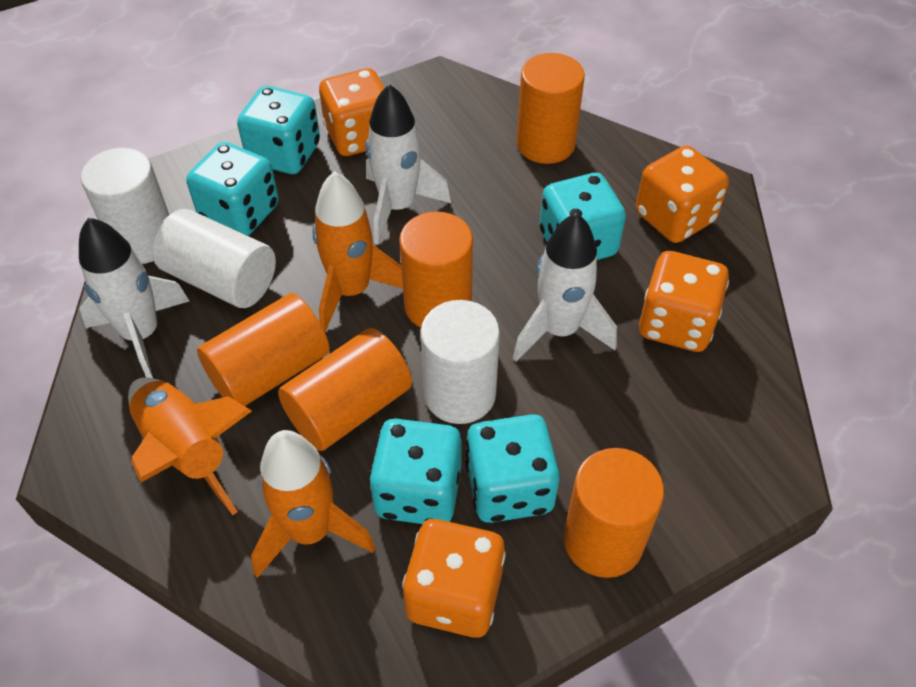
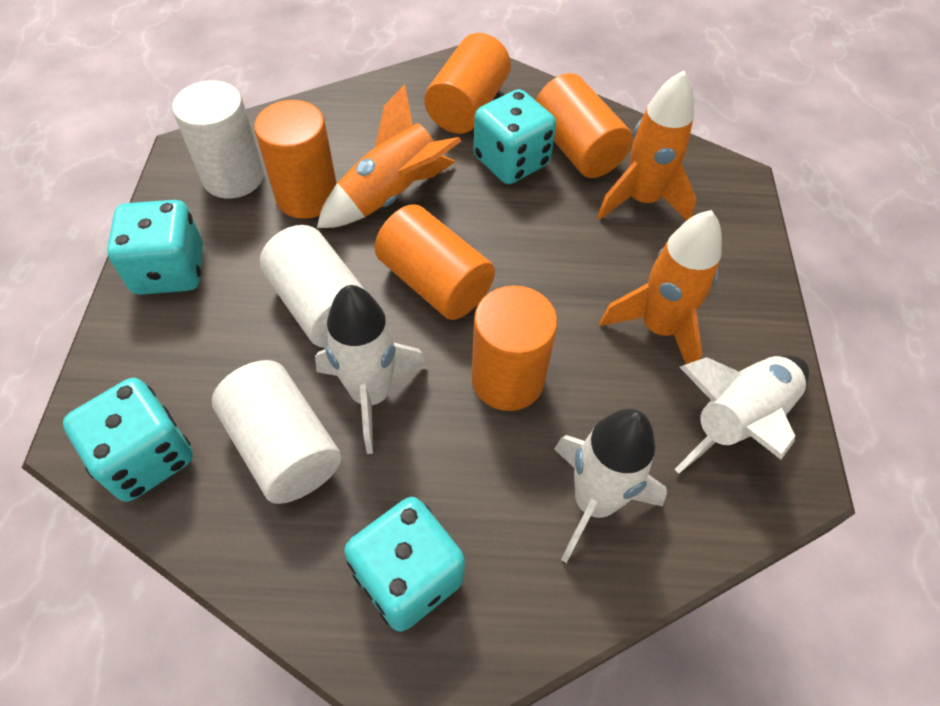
orange dice: [319,68,384,156] [402,519,506,638] [636,146,729,243] [639,251,729,352] = 4 -> none = 0
turquoise dice: [186,142,279,236] [237,86,320,174] [369,419,462,524] [466,414,560,523] [540,173,626,260] = 5 -> [63,378,193,502] [107,200,203,295] [344,497,465,631] [473,89,556,184] = 4

